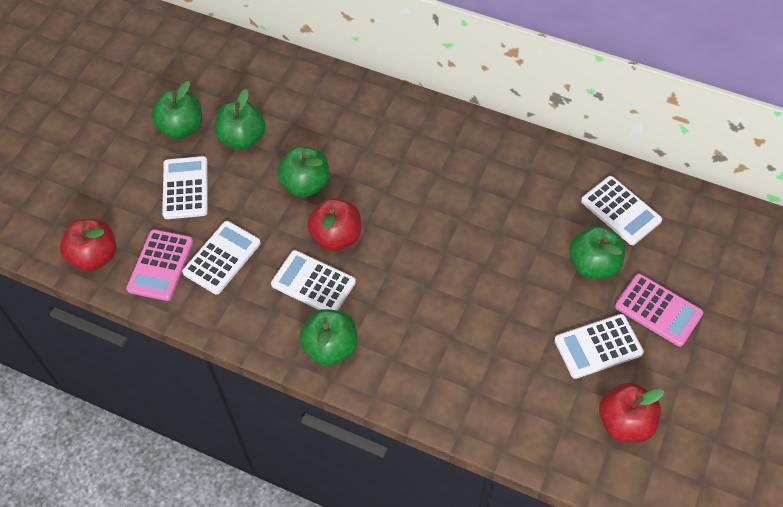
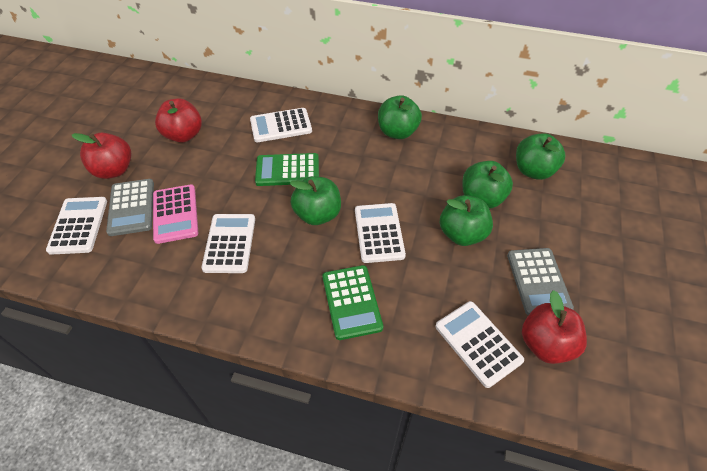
green calculator: none = 0 -> [255,153,319,186] [322,265,383,340] = 2
grey calculator: none = 0 -> [106,179,154,236] [507,248,574,315] = 2
pink calculator: [126,229,193,301] [615,274,704,347] = 2 -> [153,184,198,244] = 1

